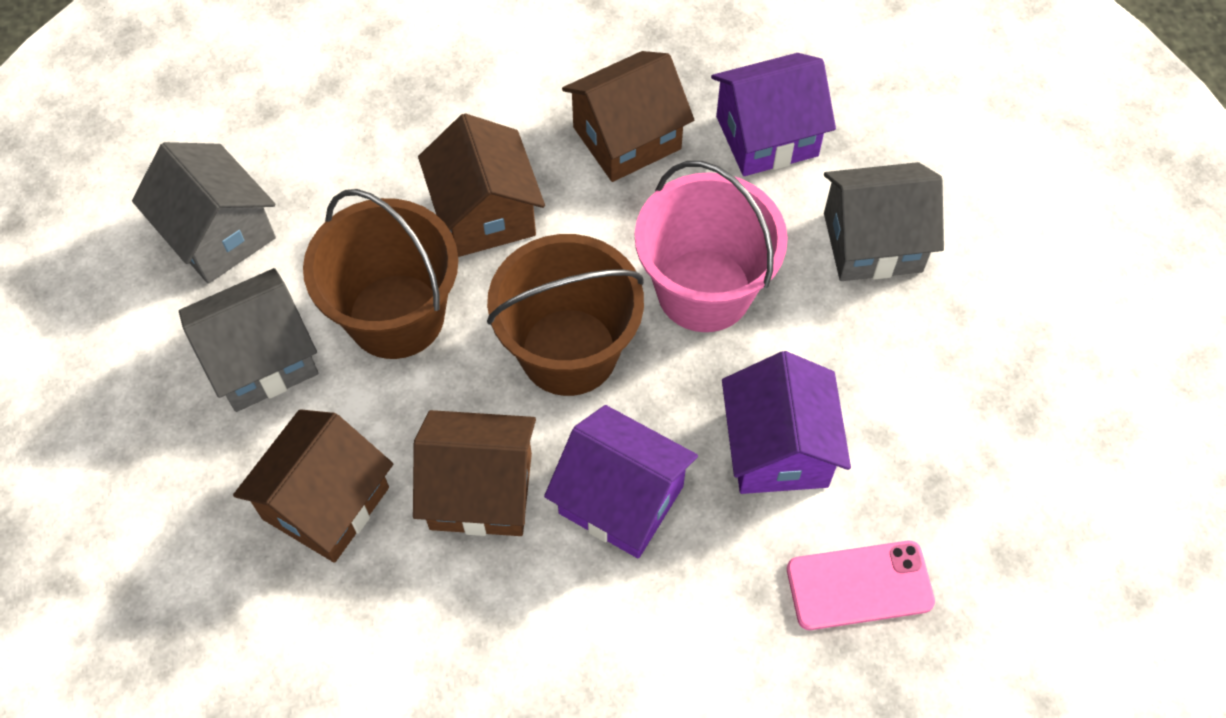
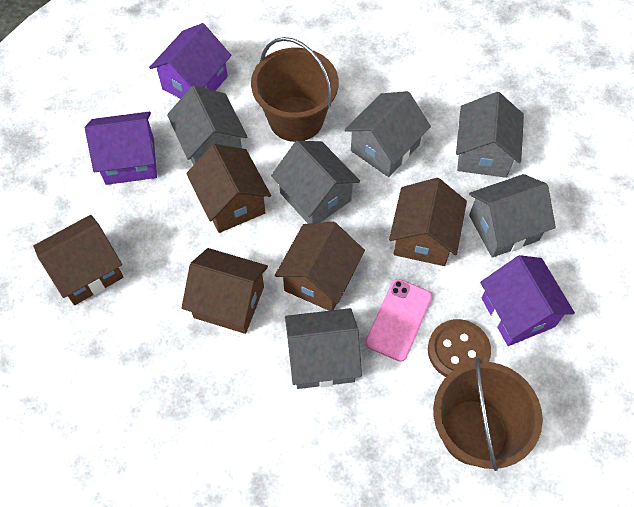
brown button: none = 0 -> [428,319,491,377] = 1
brown house: [233,409,393,563] [413,410,536,536] [418,113,545,257] [562,51,694,182] = 4 -> [33,215,124,305] [182,248,268,334] [186,144,271,233] [275,222,365,311] [389,178,467,266] = 5
grey house: [132,142,276,284] [179,268,318,412] [824,162,944,281] = 3 -> [167,86,247,165] [271,141,360,224] [285,308,362,389] [345,91,431,177] [456,92,524,178] [469,174,556,258] = 6
pink bucket: [635,161,788,332] = 1 -> none = 0

